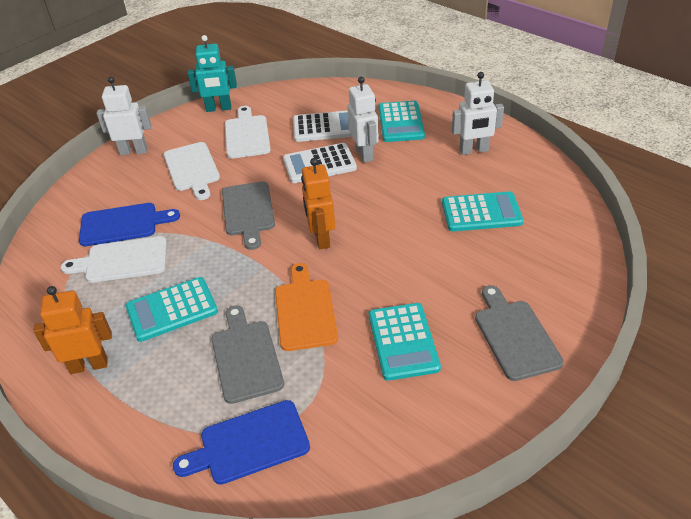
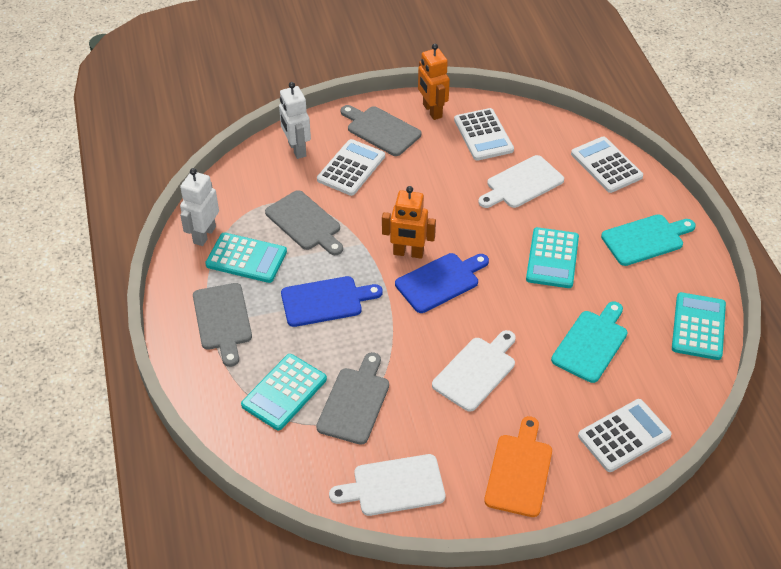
grey cutting board: [211,305,284,404] [222,181,275,250] [475,285,564,381] = 3 -> [193,283,252,367] [265,190,343,255] [316,352,389,445] [341,105,421,156] = 4
turquoise cutting board: none = 0 -> [551,302,627,383] [601,214,696,266] = 2
turquoise robot: [188,35,237,112] = 1 -> none = 0
white calculator: [283,143,357,183] [293,110,352,142] = 2 -> [317,139,385,196] [454,108,514,161] [571,136,643,193] [578,399,672,472] = 4
white robot: [97,77,152,155] [347,77,379,163] [452,72,504,155] = 3 -> [180,168,219,246] [279,82,311,159] = 2

